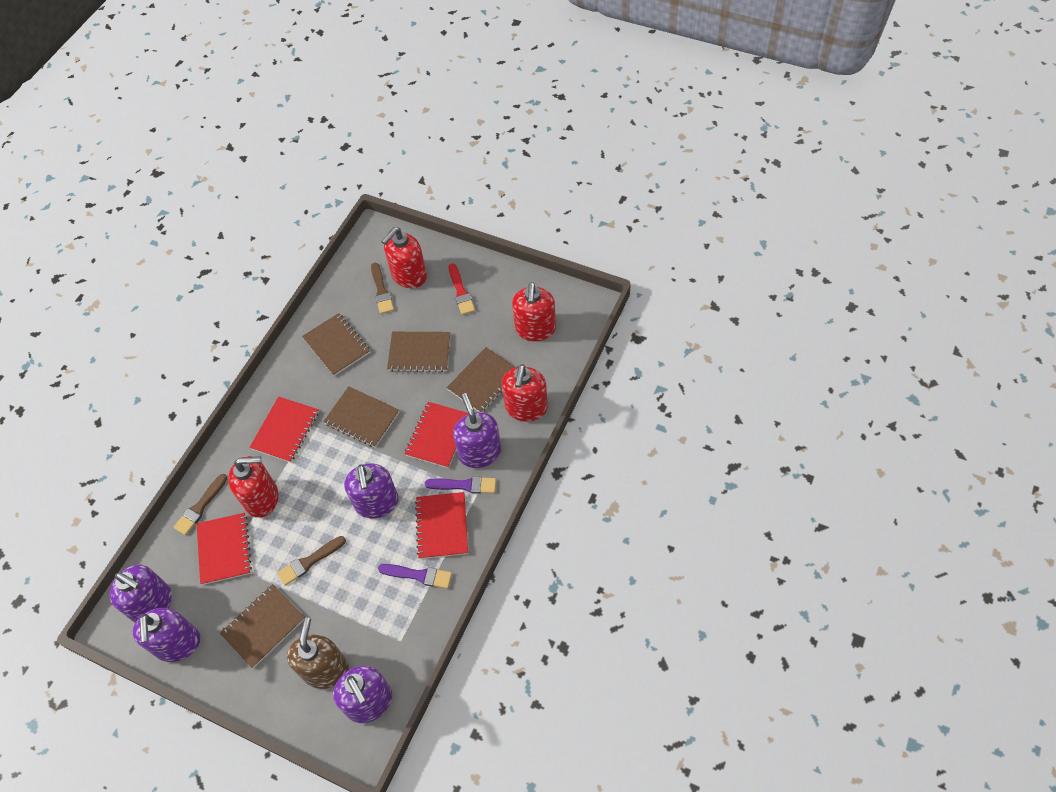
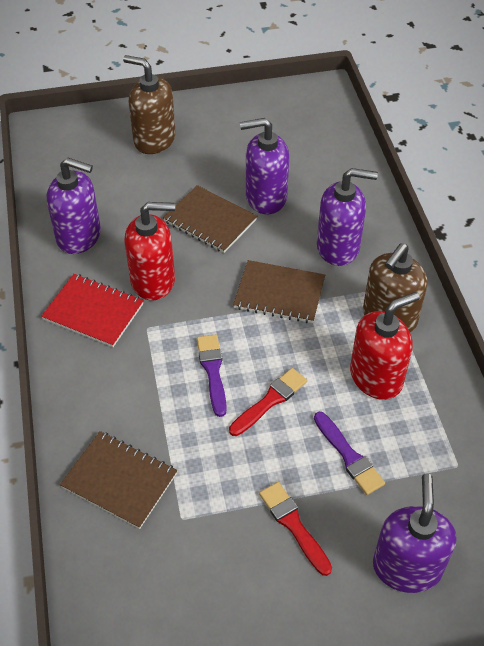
brown brush: [174,474,227,535] [277,536,346,586] [371,263,394,314] = 3 -> none = 0
brown notebook: [220,584,305,668] [302,313,370,376] [323,386,399,448] [387,332,450,372] [446,347,516,412] = 5 -> [60,431,178,529] [163,185,257,253] [233,260,325,323] = 3
brown soap dispenser: [287,617,349,689] = 1 -> [123,55,176,154] [363,243,427,332] = 2
purple soap dispenser: [110,564,172,623] [132,608,200,662] [333,666,392,723] [344,464,398,518] [453,393,501,468] = 5 -> [47,157,101,254] [240,118,289,214] [317,168,378,266] [373,473,456,593] = 4
red brush: [449,263,475,315] = 1 -> [229,368,307,436] [259,482,332,576] = 2
red notebook: [197,513,252,585] [249,397,319,462] [405,402,468,468] [415,492,468,559] = 4 -> [41,274,144,347] = 1
red soap dispenser: [228,456,279,518] [381,227,427,288] [502,364,548,422] [512,282,556,341] = 4 -> [124,202,175,300] [350,292,420,400] = 2

